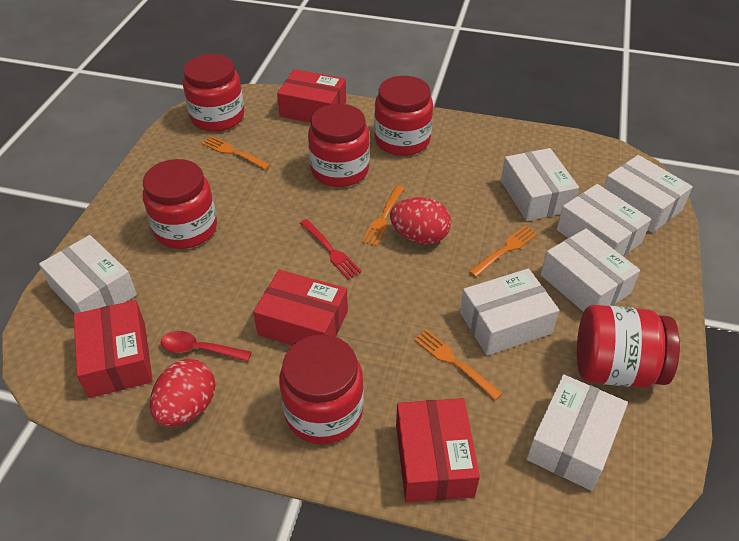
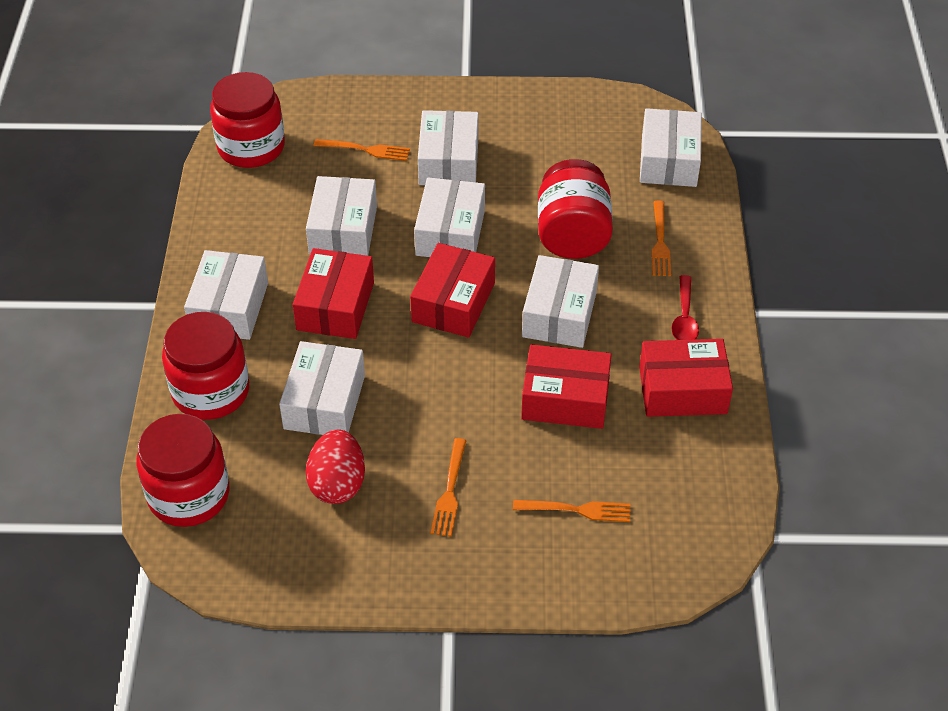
red egg: [150,359,215,427] [390,197,451,244] = 2 -> [305,430,365,504] = 1
red fork: [300,219,362,279] = 1 -> none = 0
red jar: [143,159,217,249] [183,54,244,132] [279,334,364,444] [308,104,370,187] [374,76,433,156] [577,305,680,388] = 6 -> [136,414,230,527] [162,312,249,420] [210,72,285,168] [538,159,613,259] = 4

